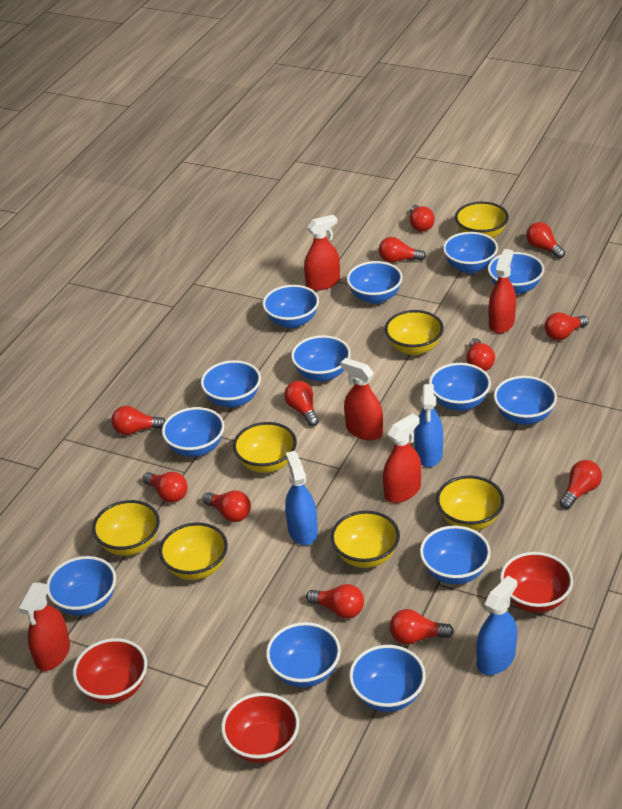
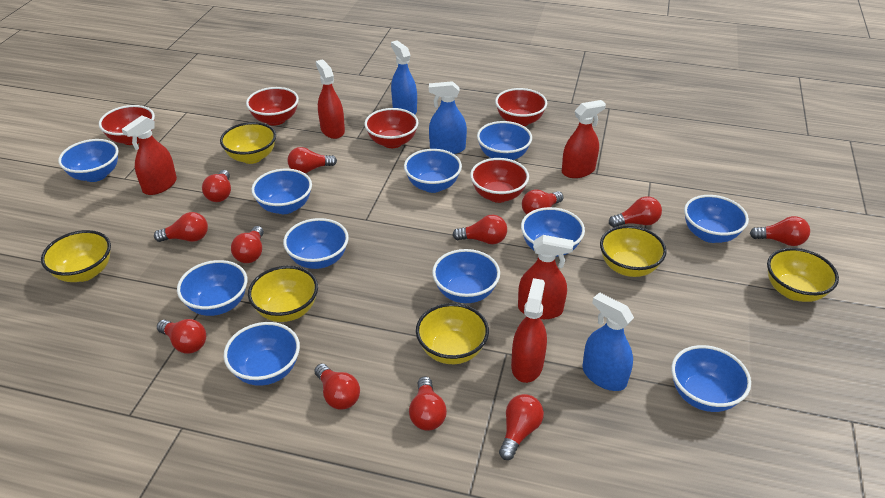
blue bowl: [47,556,116,616] [162,407,224,457] [201,360,261,408] [263,285,319,328] [266,622,341,687] [291,335,351,382] [347,261,403,304] [349,645,426,712] [420,526,491,584] [429,363,491,411] [443,232,498,273] [488,252,544,295] [494,376,557,425] = 13 -> [58,139,119,182] [177,260,247,316] [224,322,300,386] [251,169,312,214] [283,218,349,269] [404,149,462,193] [432,249,500,303] [477,121,532,160] [521,207,585,257] [671,345,751,412] [684,195,749,243] = 11
red bowl: [73,638,147,704] [221,693,299,763] [500,552,573,613] = 3 -> [99,105,155,145] [246,87,299,126] [364,108,419,148] [470,158,529,203] [495,88,547,126] = 5
yellow bowl: [92,500,160,556] [159,523,228,580] [233,422,297,473] [331,511,400,568] [385,310,444,355] [436,476,504,530] [455,202,509,238] = 7 -> [41,230,111,282] [220,122,276,164] [248,266,318,322] [416,303,489,364] [600,225,667,277] [767,248,839,302] = 6

